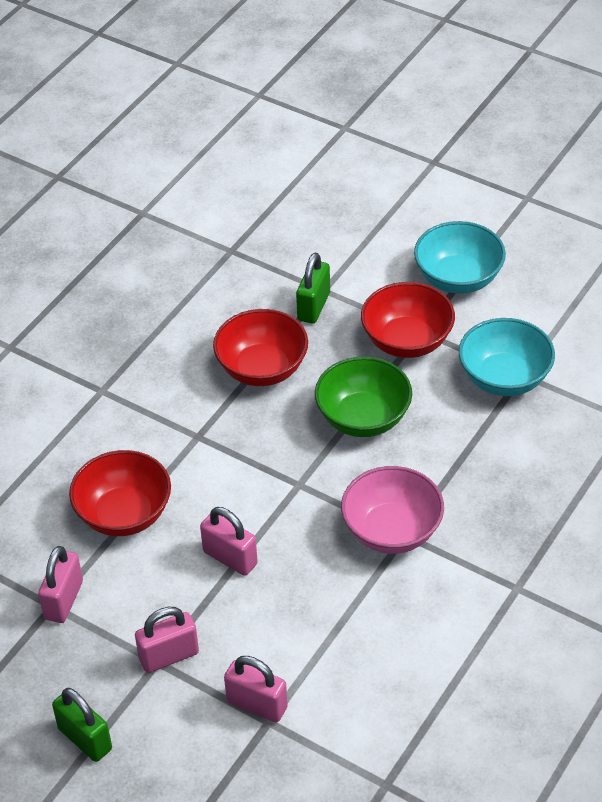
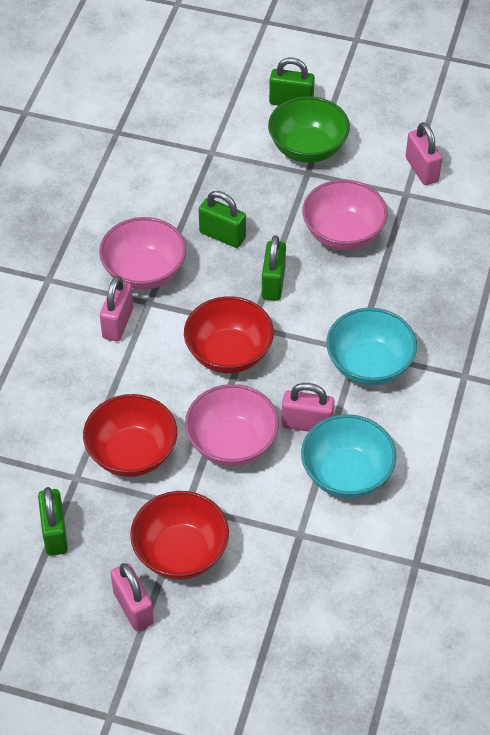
green padlock: [52,688,112,762] [296,253,330,324] = 2 -> [38,487,68,556] [199,191,246,248] [262,235,286,301] [269,58,315,106] = 4
pink bowl: [341,466,444,554] = 1 -> [99,217,186,290] [185,384,279,466] [302,180,388,250] = 3

